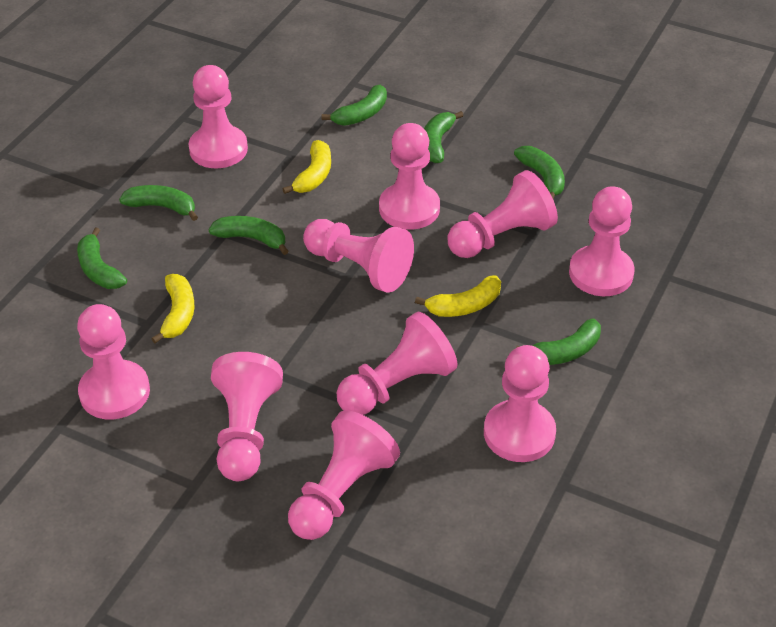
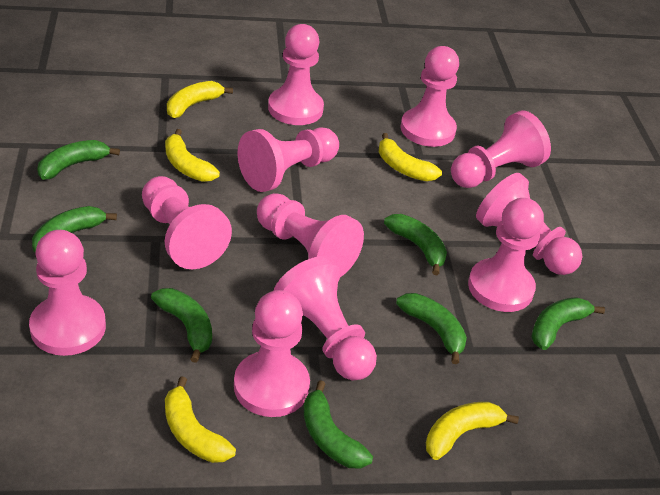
pink pawn: [77,304,150,420] [189,65,248,168] [211,352,283,481] [288,411,400,540] [303,219,414,293] [336,312,458,415] [379,123,440,230] [448,170,558,258] [484,345,556,462] [569,186,635,296] = 10 -> [29,230,106,356] [142,176,232,269] [234,290,310,417] [238,127,339,192] [257,193,364,277] [268,24,324,125] [274,256,377,381] [400,46,459,147] [451,110,551,188] [468,198,544,312] [476,173,583,275] = 11
yellow banana: [151,274,194,344] [283,140,331,194] [415,275,501,317] = 3 -> [165,129,220,182] [165,376,236,463] [167,81,233,118] [379,133,442,181] [426,402,519,460] = 5

